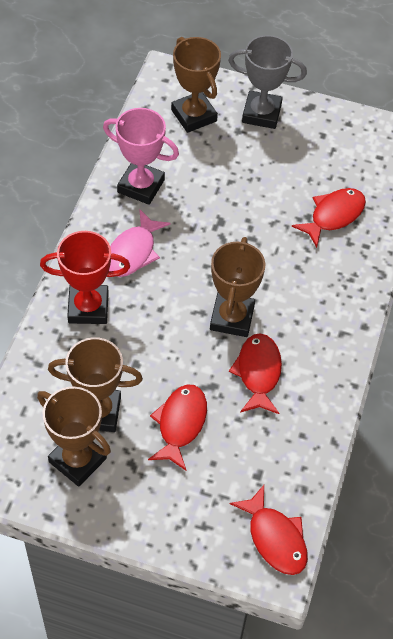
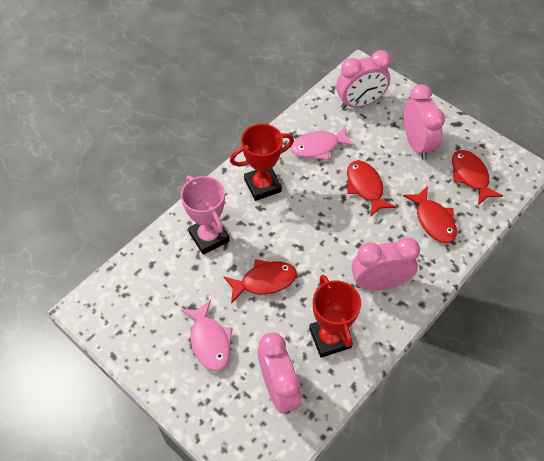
brown trophy: [37,386,111,487] [48,337,143,432] [171,37,221,133] [210,237,265,337] = 4 -> none = 0
grey trophy: [228,35,307,129] = 1 -> none = 0
pink clock: none = 0 -> [258,332,302,414] [336,50,391,109] [352,237,420,290] [403,84,445,160] = 4
pink fish: [109,209,170,277] = 1 -> [181,300,233,371] [291,126,355,160] = 2
red trophy: [40,231,130,324] = 1 -> [230,124,294,201] [309,275,361,358] = 2

